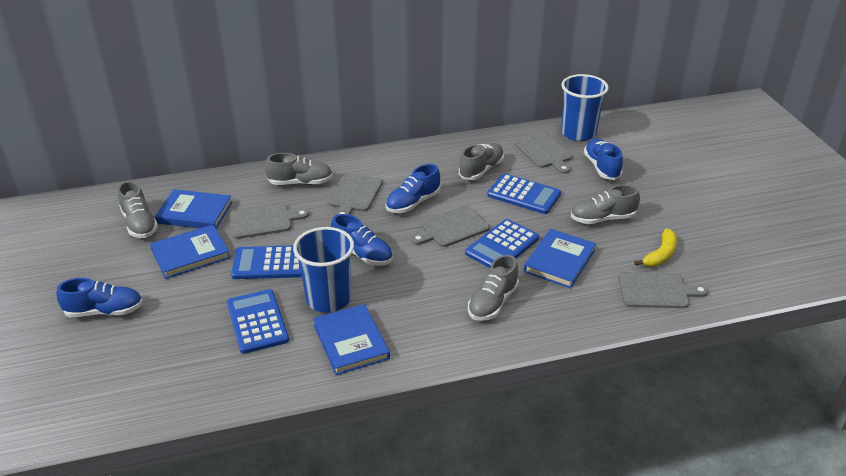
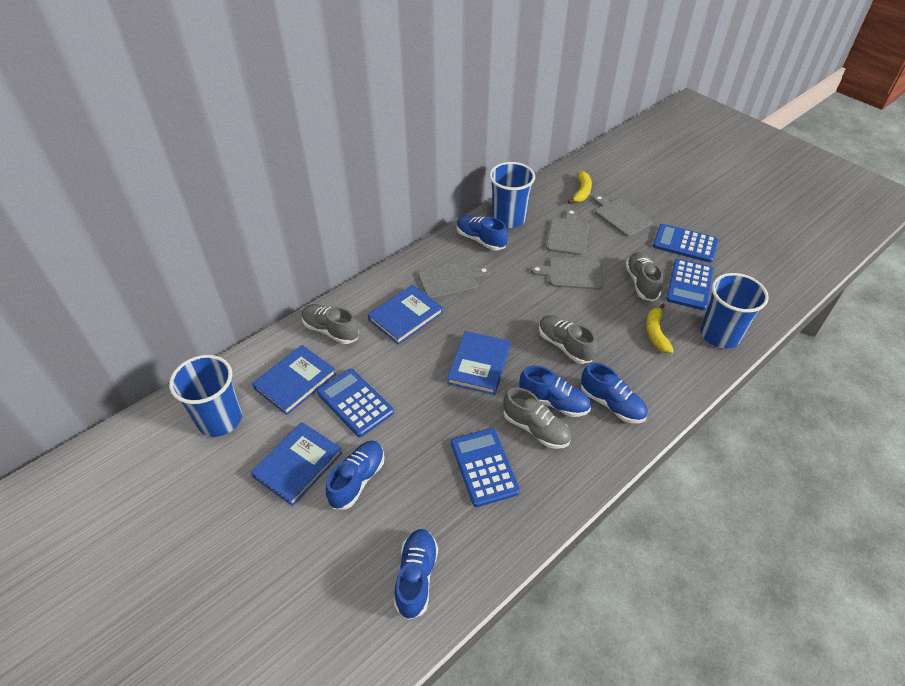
blue cup: [293,227,354,313] [561,74,609,141] = 2 -> [169,355,242,437] [489,162,535,228] [700,273,769,348] = 3
blue shoe: [57,278,143,317] [331,214,393,266] [386,164,440,213] [584,139,623,180] = 4 -> [326,441,385,509] [394,529,438,620] [457,215,508,250] [519,366,591,417] [581,363,648,423] = 5
grey cutting board: [229,203,309,239] [328,173,383,215] [411,206,490,247] [515,133,572,174] [618,272,708,308] = 5 -> [418,261,490,299] [531,257,603,290] [546,209,589,255] [593,195,653,237] = 4
grey shoe: [118,181,158,238] [265,153,333,185] [459,143,504,180] [468,255,519,321] [571,185,640,224] = 5 -> [302,304,359,344] [503,387,571,449] [539,315,597,364] [625,252,663,301] = 4
yellow banana: [634,229,677,266] = 1 -> [568,171,592,204] [646,304,674,353] = 2

